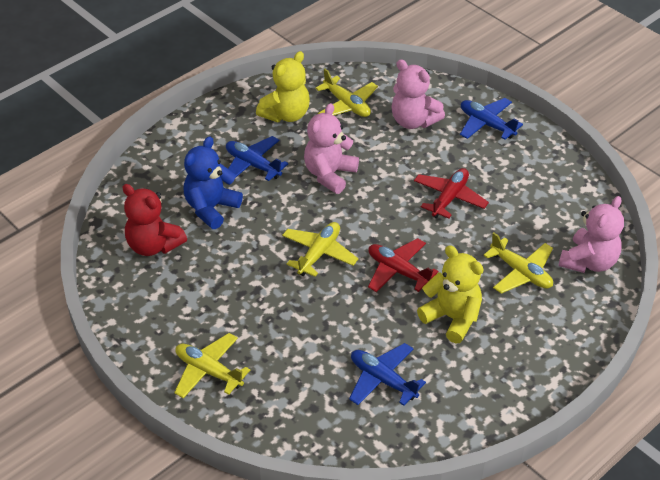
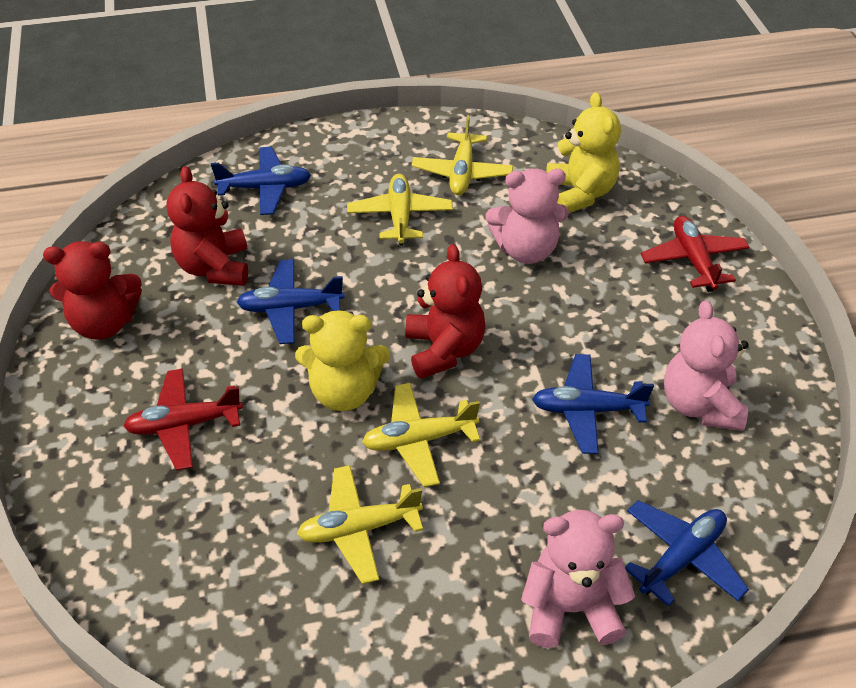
blue plane: [226,136,288,181] [349,343,426,406] [460,98,523,140] = 3 -> [211,147,311,215] [237,259,344,344] [532,354,654,454] [625,500,749,606] = 4
blue teddy bear: [183,136,243,229] = 1 -> none = 0
red teddy bear: [122,184,187,256] = 1 -> [43,241,142,340] [166,166,248,286] [405,244,486,379] = 3

